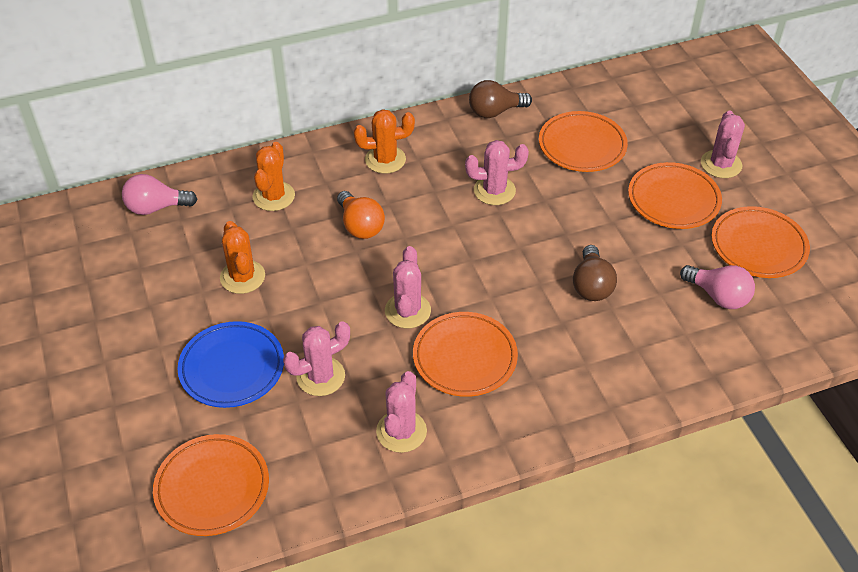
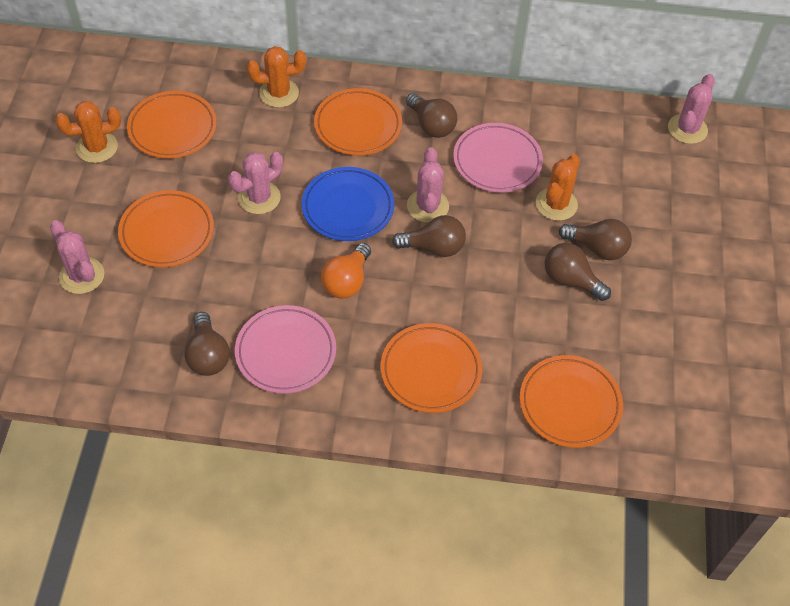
brown light bulb: [469,80,532,118] [573,245,617,301] = 2 -> [184,312,230,376] [392,215,466,257] [406,93,457,138] [545,243,611,301] [559,219,632,260] = 5
pink cactus: [283,321,350,396] [376,371,427,453] [385,246,431,329] [465,140,529,205] [701,111,745,178] = 5 -> [50,220,104,294] [228,152,283,214] [407,147,449,223] [668,74,715,144] = 4
pink light bulb: [122,174,197,215] [680,265,755,309] = 2 -> none = 0
pink plate: none = 0 -> [235,305,336,394] [453,123,543,193] = 2

